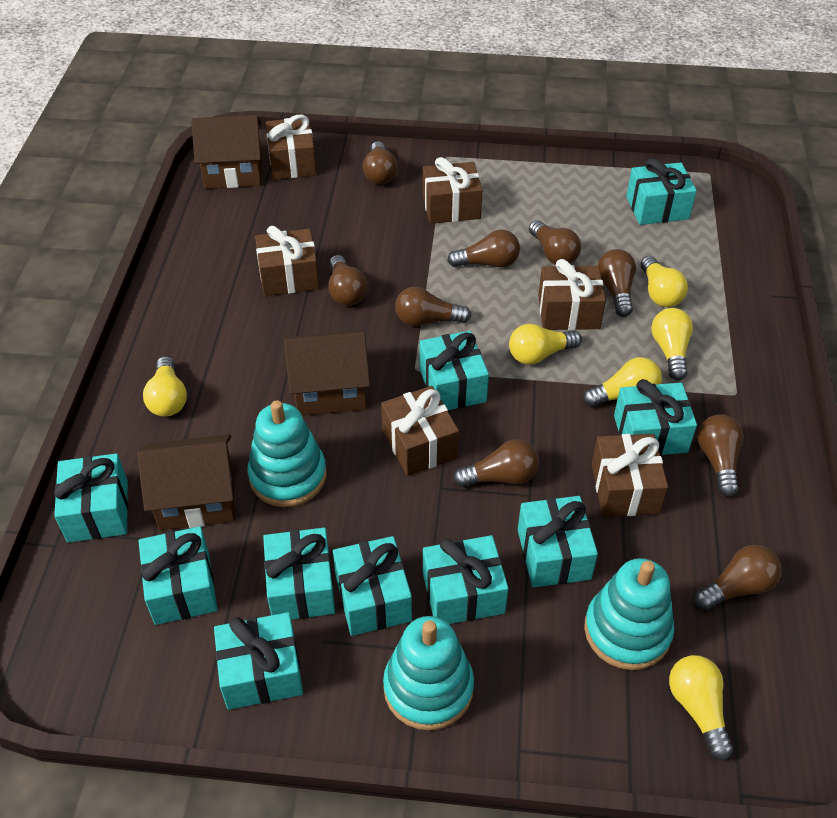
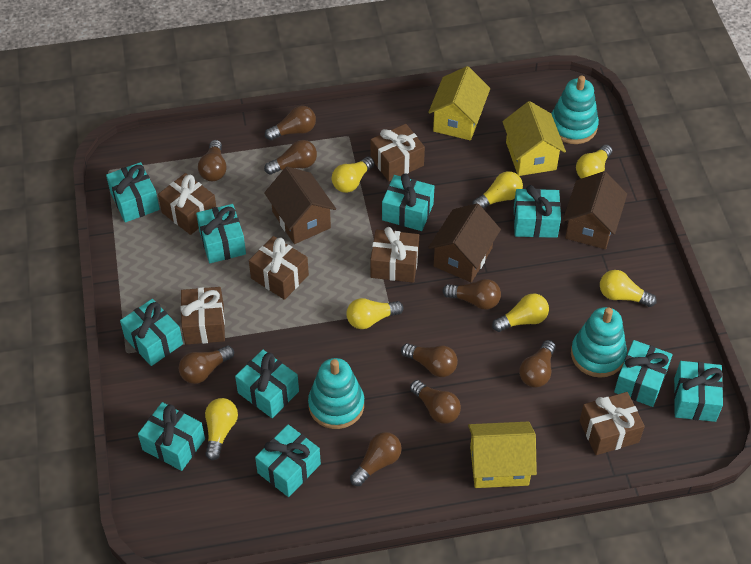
yellow house: none = 0 -> [428,66,490,140] [468,421,537,488] [502,101,566,176] = 3
yellow light bulb: [143,356,187,417] [509,324,582,365] [583,357,662,407] [641,256,688,307] [651,308,693,380] [669,655,733,760] = 6 -> [205,398,238,460] [332,157,375,193] [346,298,403,329] [472,171,523,209] [492,293,549,332] [576,145,612,179] [600,270,657,307] = 7

